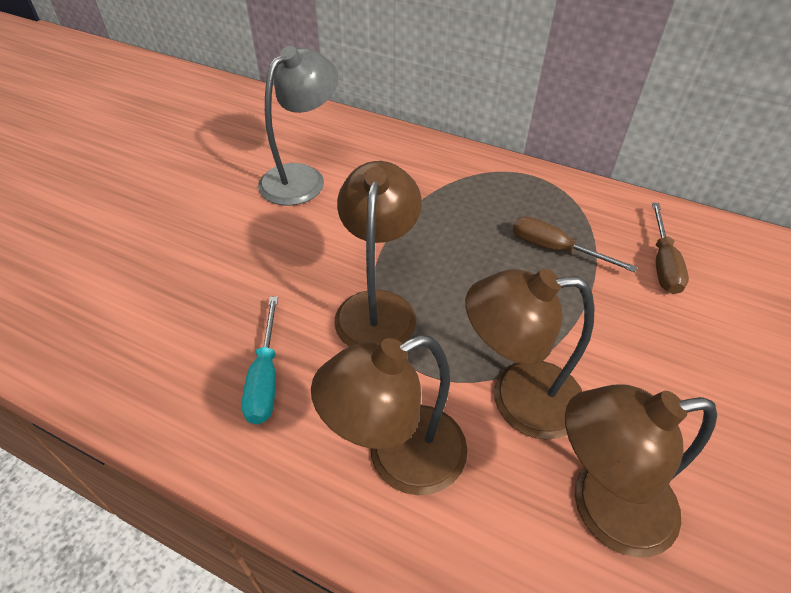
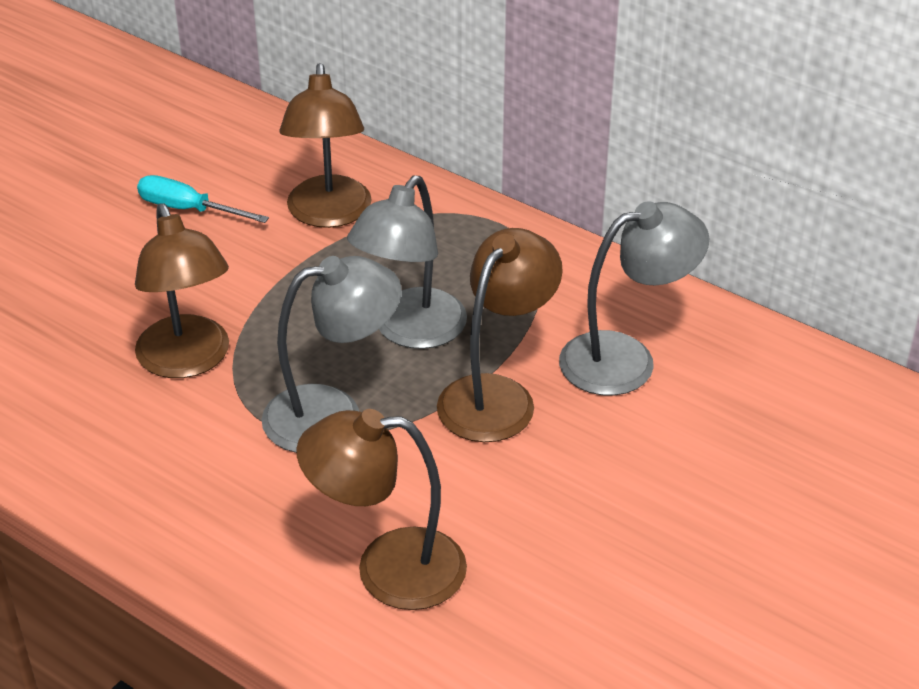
brown screwdriver: [513,216,637,272] [652,203,689,294] = 2 -> none = 0
grey lamp: [258,46,338,206] = 1 -> [262,256,401,453] [347,176,467,349] [559,201,709,396] = 3

